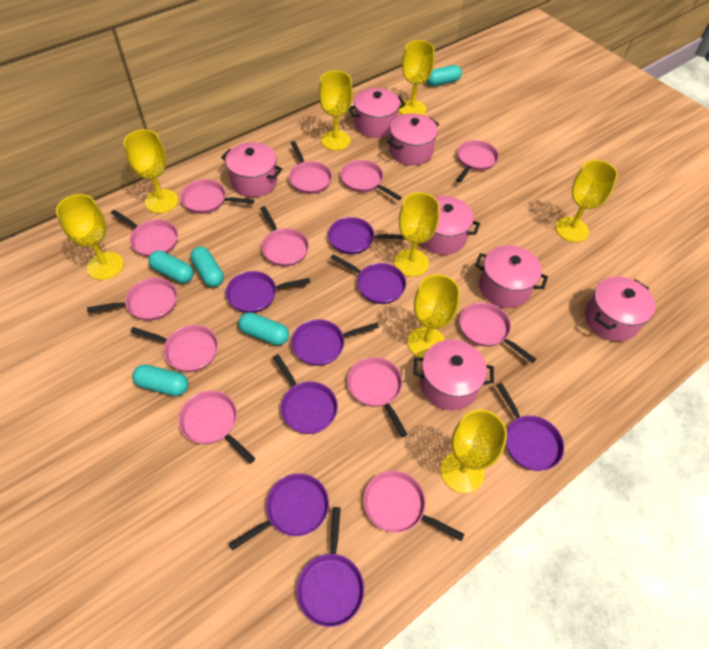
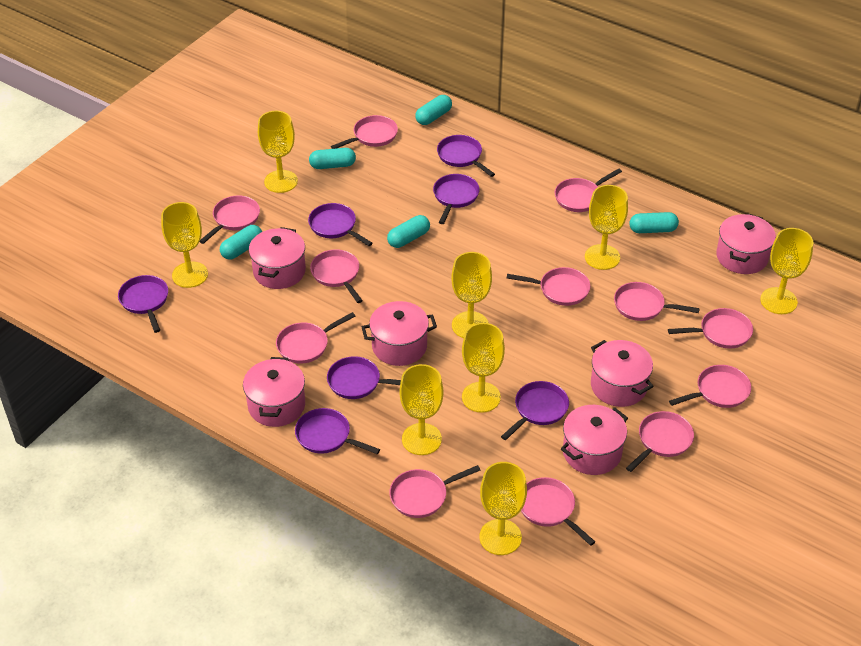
pink pot: [221,142,282,197] [349,88,406,138] [387,113,439,165] [413,340,494,410] [421,196,480,255] [475,245,548,308] [585,277,655,342] = 7 -> [243,357,305,427] [249,227,306,289] [361,301,437,366] [561,405,628,475] [591,340,654,407] [716,214,776,274] = 6
purple pan: [226,271,310,313] [229,474,329,550] [273,354,338,434] [291,319,379,366] [297,507,364,627] [328,217,406,254] [330,254,406,304] [496,383,564,471] = 8 -> [118,275,168,333] [295,408,380,454] [308,203,373,246] [327,356,401,399] [433,174,480,224] [437,135,495,177] [501,381,569,440] = 7

